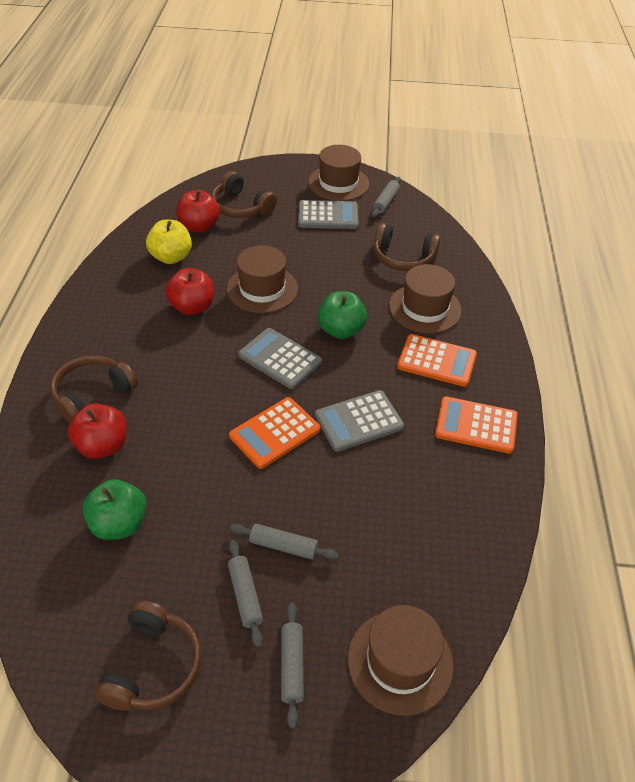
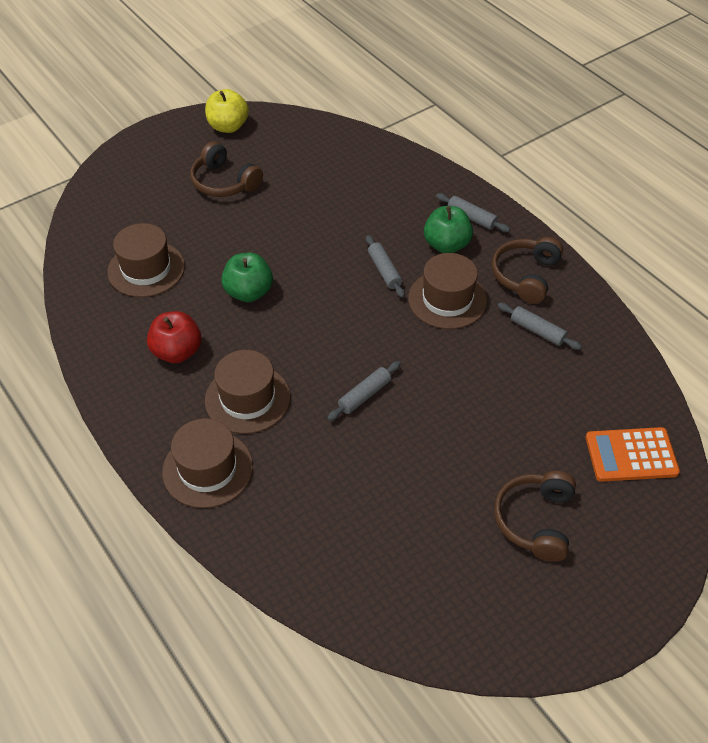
brown headphones: [50,355,138,423] [95,600,202,711] [211,171,277,218] [374,223,441,271] = 4 -> [190,141,263,197] [492,237,563,304] [494,471,576,562] = 3
grey calculator: [238,328,322,389] [298,200,359,229] [315,390,404,452] = 3 -> none = 0
orange calculator: [229,397,320,469] [397,334,477,387] [435,396,518,454] = 3 -> [586,427,680,482] = 1
red apple: [68,403,127,459] [165,268,214,315] [177,190,220,233] = 3 -> [147,311,202,363] = 1

